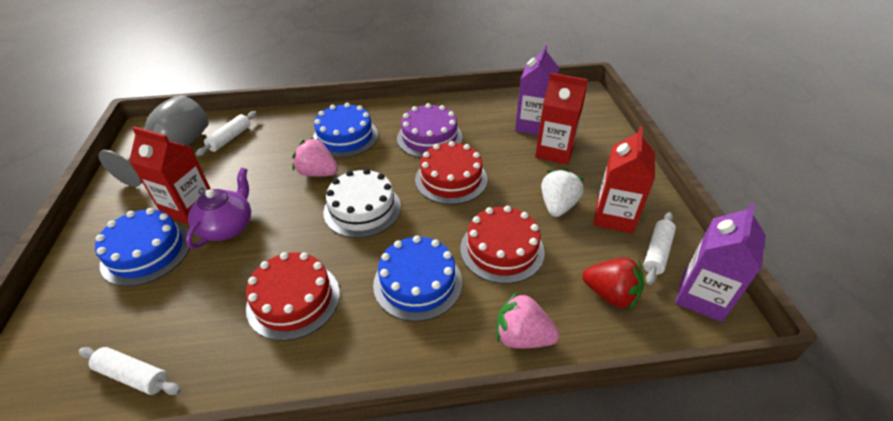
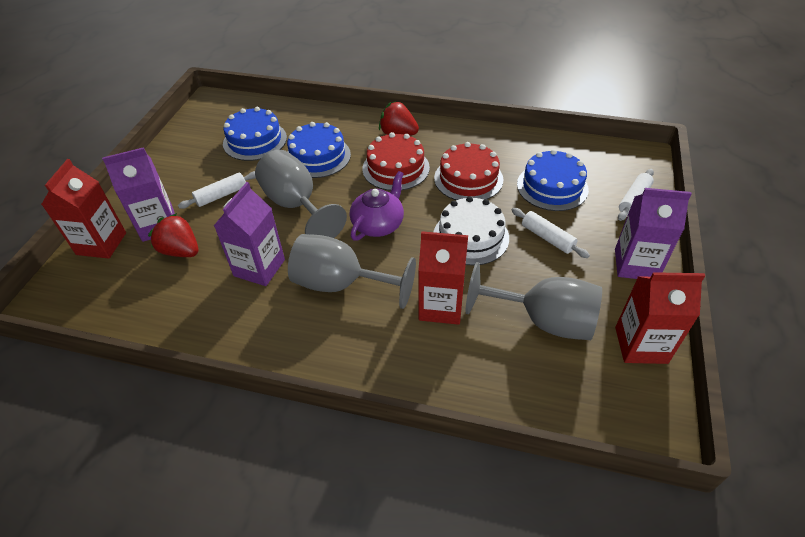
grey goblet: [98,95,209,187] = 1 -> [255,150,347,238] [288,234,416,309] [466,262,602,340] = 3
pink strawberry: [292,137,338,177] [496,291,559,348] = 2 -> none = 0
purple cake: [397,103,463,158] = 1 -> none = 0
purple carton: [515,44,559,135] [675,203,766,322] = 2 -> [102,147,175,242] [214,182,285,286] [615,188,692,279] = 3
red cake: [246,252,340,341] [415,141,487,204] [460,206,545,284] = 3 -> [362,132,430,191] [434,142,503,200] = 2
red strawberry: [582,258,644,310] = 1 -> [148,213,198,257] [379,101,419,135] = 2
white strawberry: [541,168,584,217] = 1 -> none = 0

